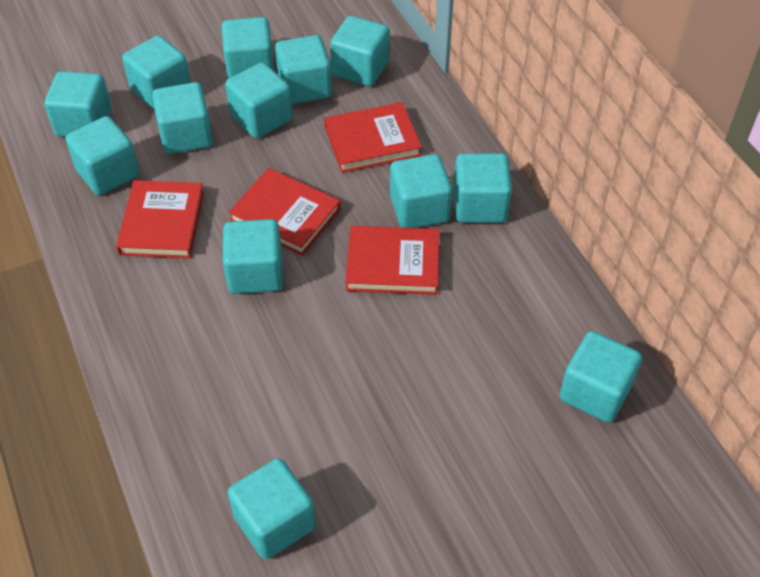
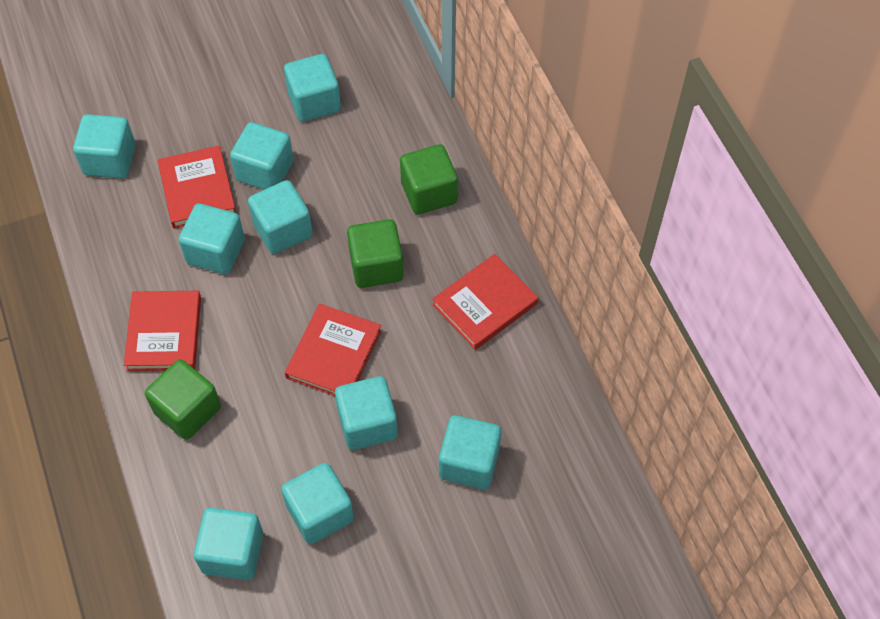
green cube: none = 0 -> [145,359,221,440] [347,219,404,288] [400,144,458,214] = 3
turquoise cube: [45,71,111,137] [65,116,139,195] [122,35,191,109] [152,82,213,154] [222,17,274,79] [223,219,283,294] [225,62,292,138] [228,458,316,559] [275,35,332,104] [330,16,389,86] [390,154,452,228] [454,153,512,223] [559,331,642,423] = 13 -> [73,114,135,178] [179,203,245,274] [194,508,263,580] [230,122,294,190] [248,180,313,254] [281,463,354,544] [284,54,341,122] [335,376,398,450] [439,415,502,489] = 9

